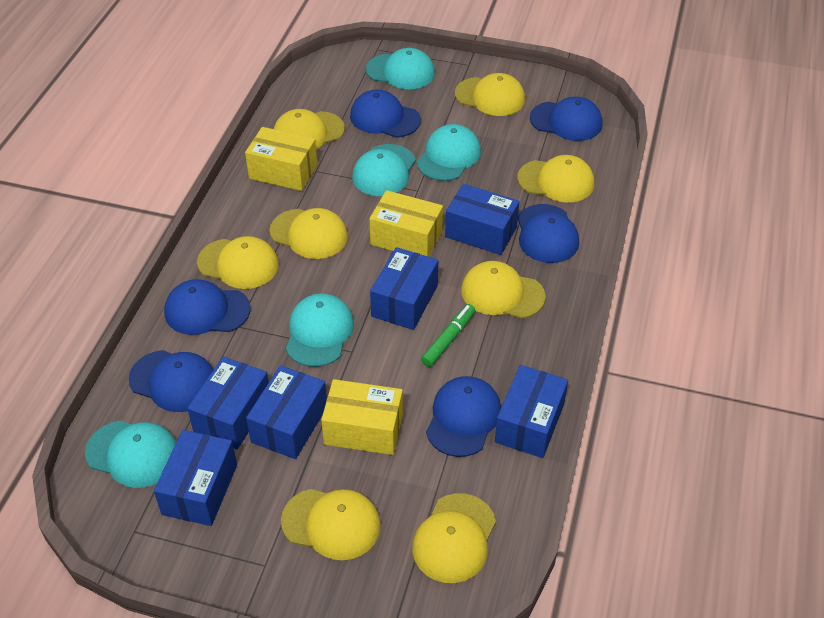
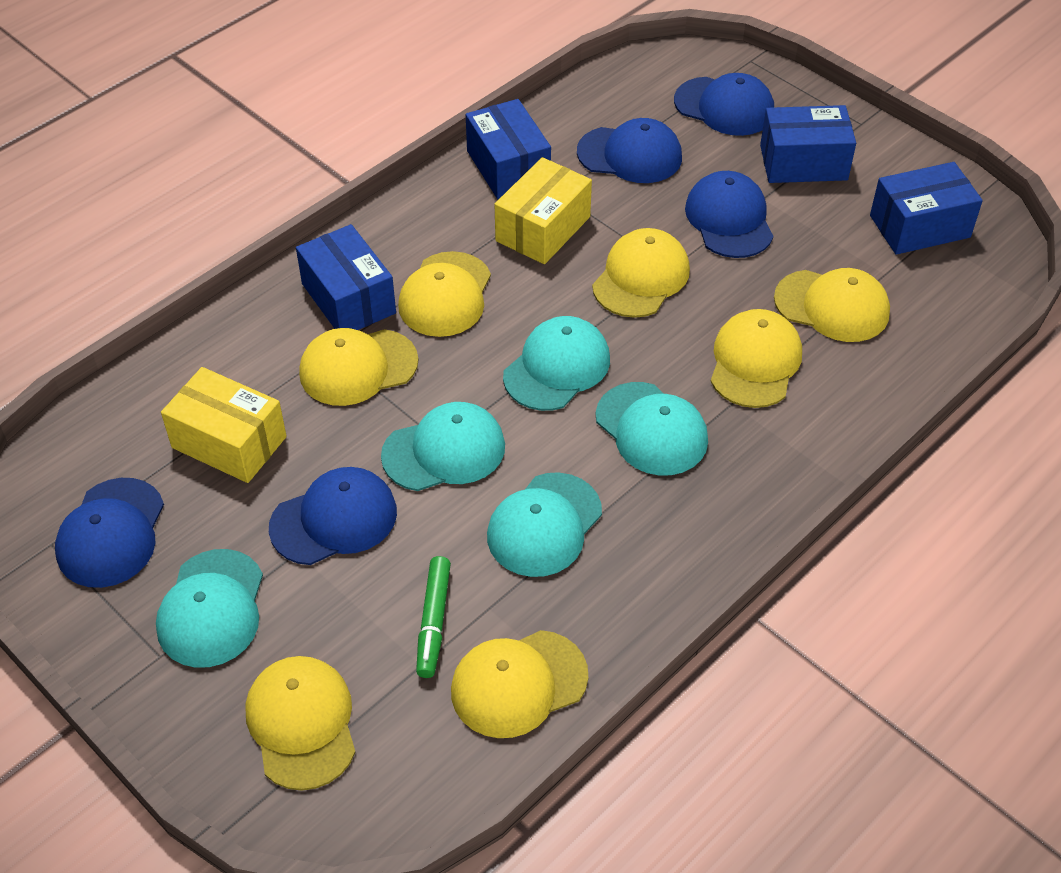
blue box: [154,430,237,526] [187,357,269,449] [246,365,327,459] [370,247,438,330] [445,184,520,255] [495,365,568,458] = 6 -> [296,224,396,330] [465,99,551,200] [760,105,856,183] [870,162,983,255] = 4
blue cap: [129,350,214,412] [164,279,251,335] [350,90,421,138] [426,376,501,457] [518,204,579,263] [530,97,603,141] = 6 -> [55,478,164,588] [269,467,397,565] [577,118,682,183] [674,73,774,136] [685,171,773,258] = 5
yellow box: [245,127,317,191] [321,379,403,455] [369,190,443,257] = 3 -> [161,367,287,483] [494,157,592,264] = 2
yellow cap: [197,236,279,289] [270,208,348,259] [273,109,345,150] [281,489,381,560] [412,493,496,583] [455,73,525,116] [461,261,546,319] [517,155,594,203] = 8 -> [245,656,356,791] [299,328,419,406] [398,251,491,337] [451,630,588,738] [592,228,690,318] [711,309,802,408] [774,268,890,342] = 7

